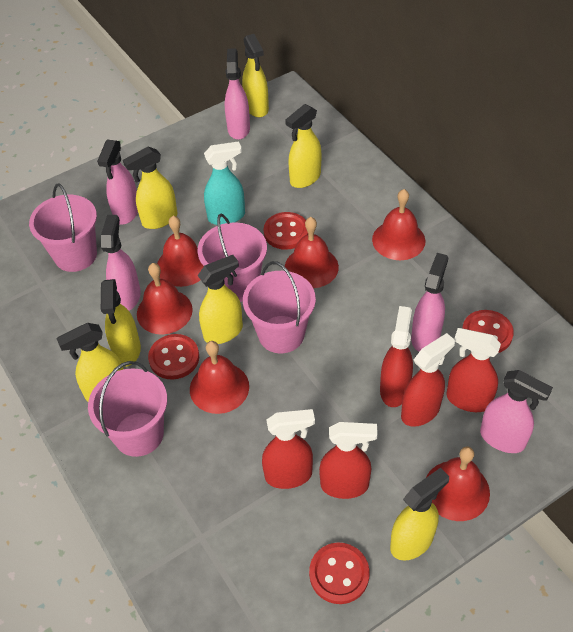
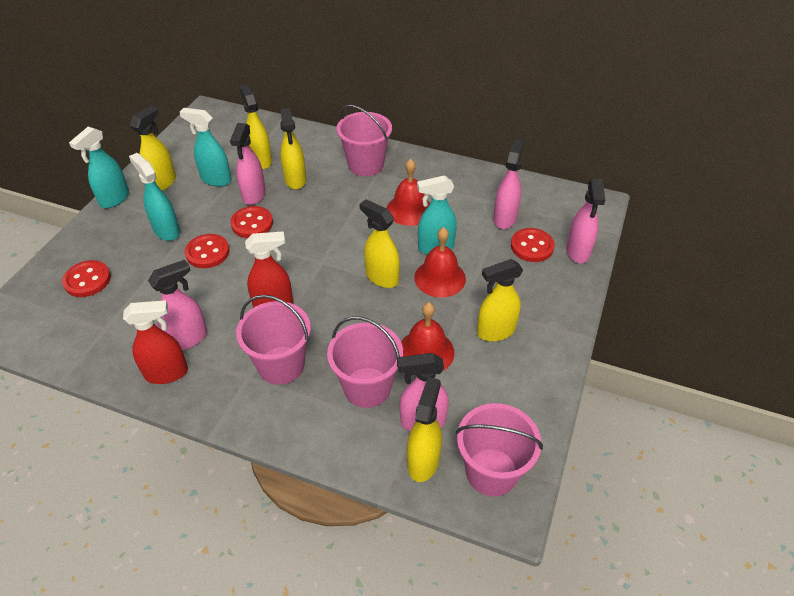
red bell: [137,263,193,334] [157,216,204,287] [190,341,249,414] [285,217,339,288] [372,189,425,260] [426,446,490,521] = 6 -> [387,159,430,226] [401,302,454,372] [414,227,466,298] = 3
red spray bottle: [262,409,315,489] [319,422,378,499] [380,306,413,407] [401,333,455,427] [446,328,501,412] = 5 -> [123,300,188,384] [245,231,293,308] = 2
turquoise spray bottle: [204,141,245,225] = 1 -> [69,127,129,208] [129,153,180,241] [180,108,232,187] [417,175,457,255] = 4
yellow spray bottle: [56,323,124,401] [101,279,141,367] [123,147,177,229] [197,255,243,344] [242,34,269,117] [285,104,321,188] [390,468,449,561] = 7 -> [130,106,176,191] [239,84,272,169] [280,108,306,189] [359,199,400,288] [407,377,442,482] [477,259,523,341] = 6

